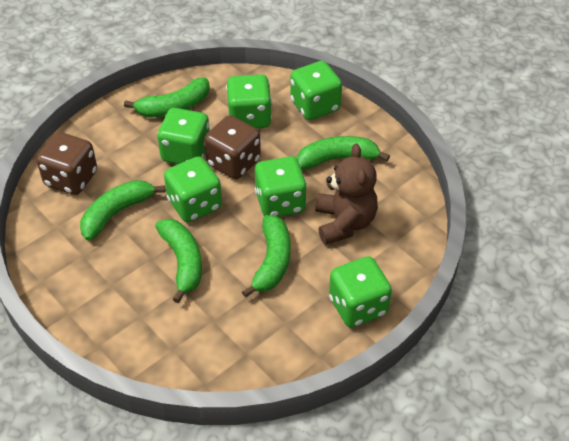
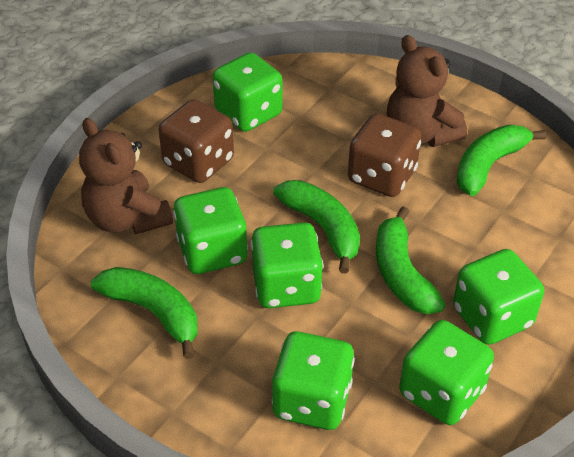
brown teddy bear: [315,144,378,245] = 1 -> [79,118,173,234] [387,35,467,147] = 2
green banana: [80,180,165,241] [124,78,210,117] [155,219,202,303] [242,215,291,298] [297,136,390,169] = 5 -> [91,267,198,359] [273,180,360,274] [376,207,445,314] [456,125,546,196] = 4

